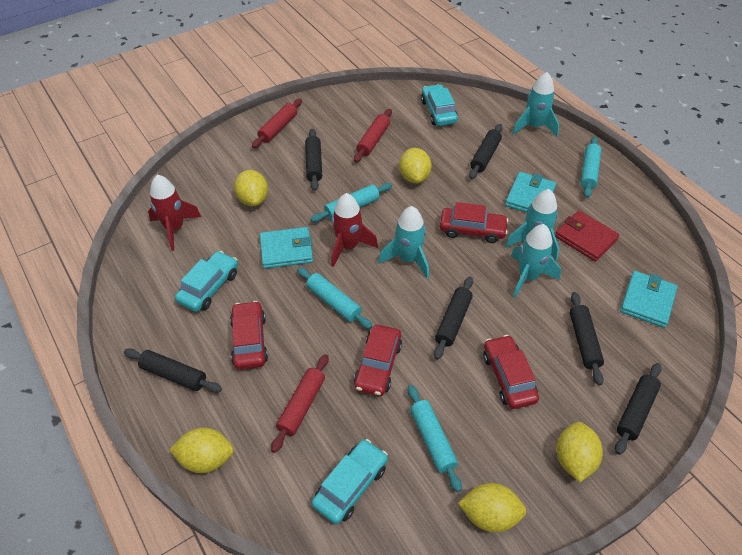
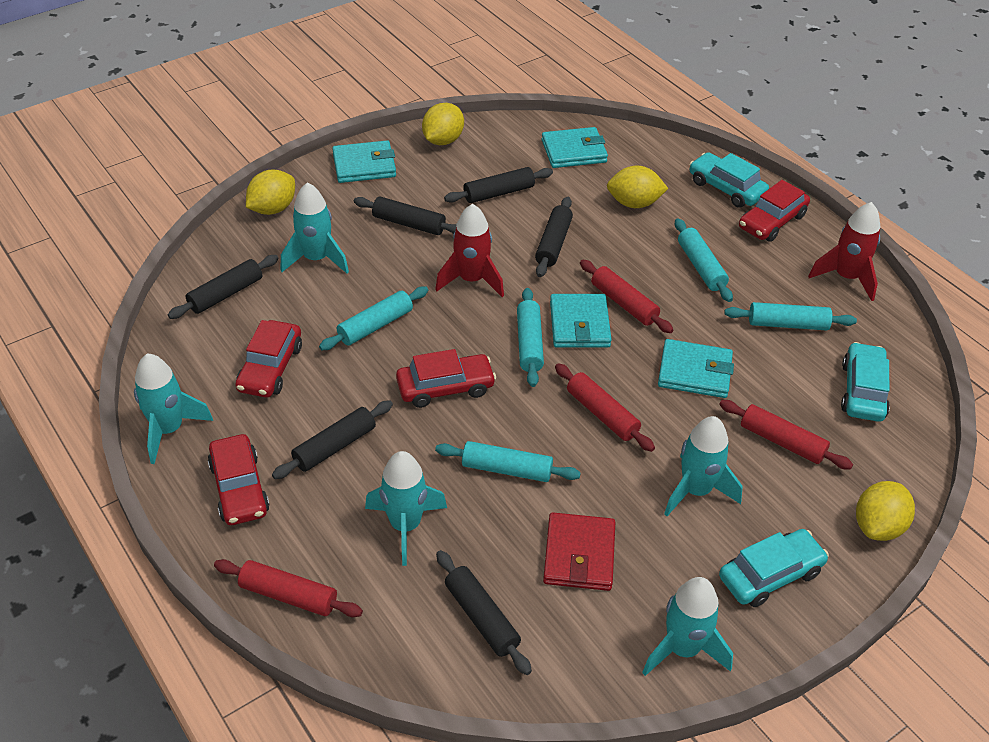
red rolling pin: [252,99,302,148] [271,354,329,453] [354,109,392,162] = 3 -> [214,559,363,617] [555,363,655,452] [580,260,673,333] [719,400,853,470] = 4
turquoise rocket: [378,206,429,278] [505,189,559,260] [511,224,561,298] [512,72,559,137] = 4 -> [134,353,213,464] [281,182,349,273] [365,451,447,566] [642,577,733,676] [664,416,743,516] = 5
turquoise rolling pin: [297,267,372,329] [311,183,392,222] [408,385,462,492] [581,137,601,198] = 4 -> [319,287,428,350] [435,441,581,482] [517,288,544,387] [675,218,733,302] [724,302,857,330] = 5
turquoise wallet: [260,227,313,269] [505,172,556,213] [620,271,678,328] = 3 -> [332,141,396,183] [542,127,608,168] [550,294,612,348] [658,339,734,398] = 4
yellow lemon: [169,427,234,473] [234,170,268,206] [399,148,432,183] [458,483,526,533] [556,422,603,482] = 5 -> [246,170,295,215] [422,103,464,145] [607,166,668,208] [856,481,915,541] = 4

